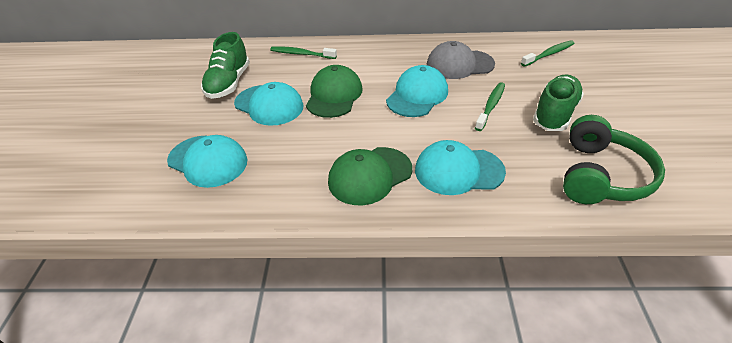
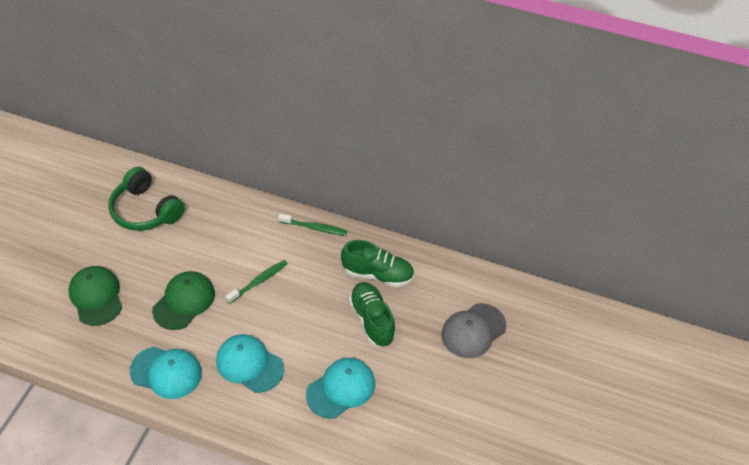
green toothbrush: [270,47,337,59] [475,82,505,131] [521,40,575,67] = 3 -> [225,260,288,304] [278,213,347,236] = 2
turquoise cap: [167,135,247,188] [234,82,303,126] [386,65,448,117] [415,140,506,195] = 4 -> [130,347,202,399] [216,334,284,393] [306,358,375,419] = 3

